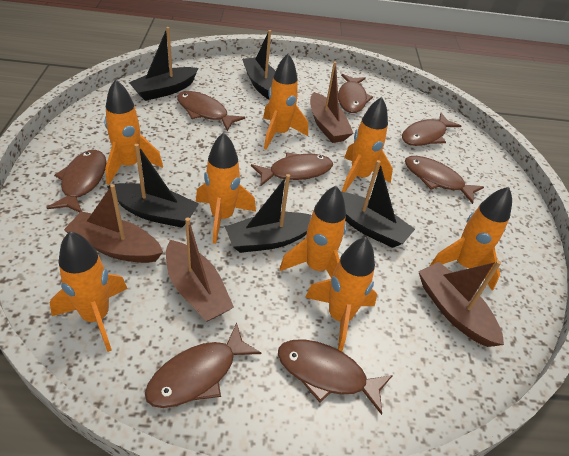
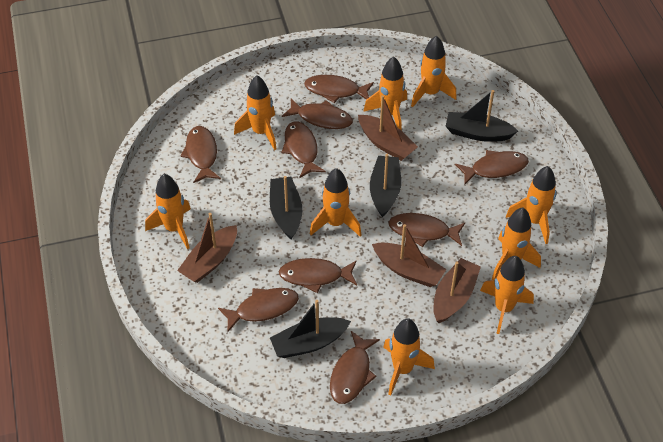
black boat: [107,144,199,228] [129,27,198,101] [225,174,311,253] [242,30,275,100] [341,160,415,248] = 5 -> [270,176,302,239] [270,300,351,358] [370,154,401,217] [445,90,518,142] = 4
brown fish: [47,150,107,213] [145,323,261,408] [177,91,245,131] [251,152,333,187] [278,339,393,415] [338,74,373,113] [402,113,461,146] [405,156,484,204] = 8 -> [180,126,221,183] [218,288,299,332] [279,258,357,293] [282,98,353,129] [282,122,326,178] [304,75,374,103] [330,331,380,404] [388,213,465,247] [455,150,529,185] = 9
orange rocket: [50,231,127,352] [104,79,163,185] [196,132,256,244] [263,53,308,149] [279,186,346,279] [305,237,377,351] [342,97,393,192] [430,187,512,290] = 8 -> [145,174,191,249] [234,75,277,150] [310,168,362,236] [363,56,407,130] [383,318,435,396] [411,35,457,107] [480,256,534,334] [492,207,541,280] [506,166,556,244] = 9

